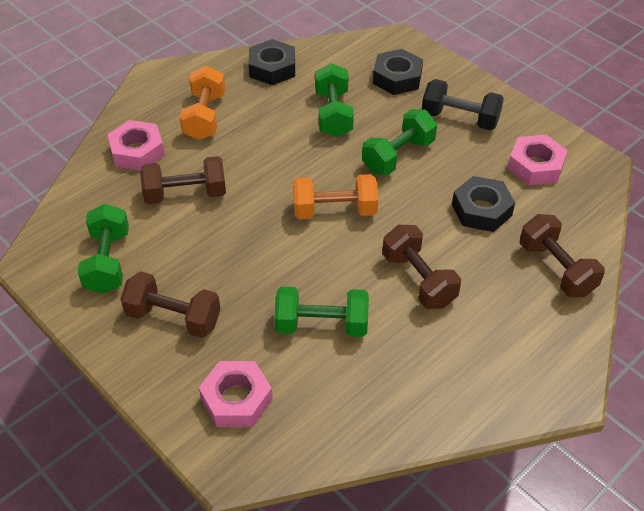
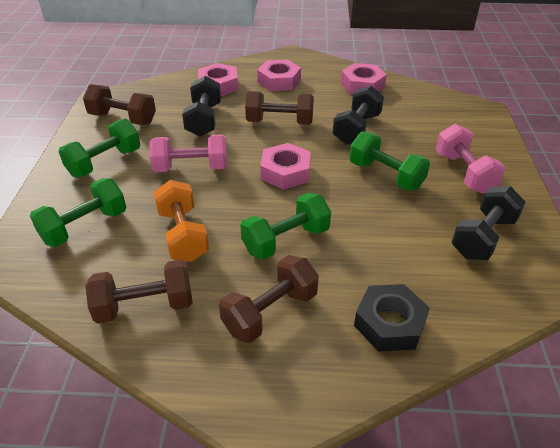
black dumbbell: [422,79,504,130] = 1 -> [182,76,221,137] [333,86,384,145] [451,186,526,260] = 3
black nut: [248,39,295,85] [373,49,423,95] [452,176,515,232] = 3 -> [354,284,430,352] = 1
orange dumbbell: [180,66,225,140] [293,174,378,219] = 2 -> [154,180,209,262] = 1
pink dumbbell: none = 0 -> [150,134,227,172] [436,124,505,194] = 2
pink nut: [107,120,165,170] [199,361,273,427] [508,135,568,185] = 3 -> [198,63,238,96] [257,59,301,91] [260,143,311,190] [341,63,387,94] = 4

